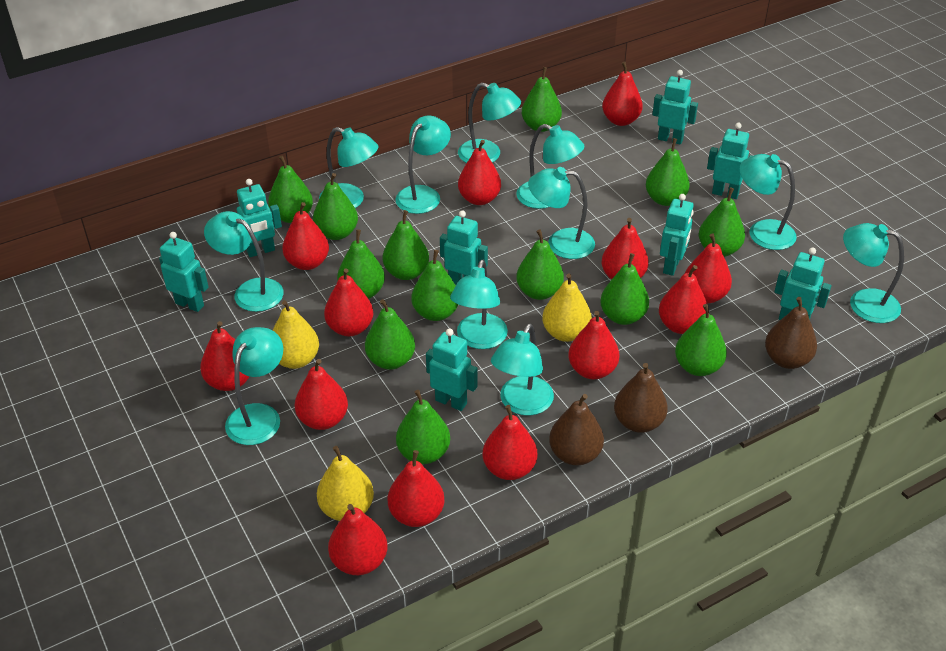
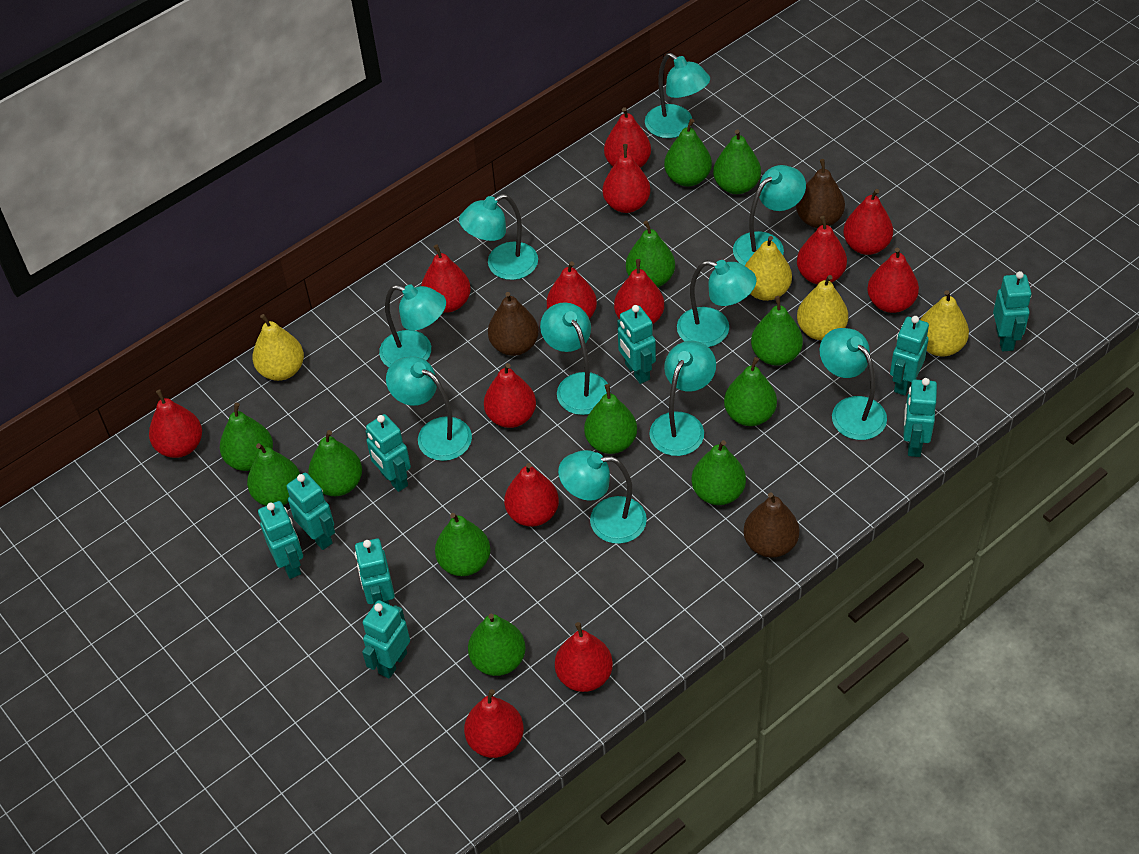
green pear: [268,155,313,223] [313,173,358,240] [337,229,385,299] [365,299,415,370] [383,210,429,280] [396,390,450,464] [412,250,459,321] [516,230,564,300] [522,67,562,132] [600,253,649,325] [646,138,690,206] [675,304,727,376] [699,187,745,257] = 13 -> [220,403,273,471] [247,443,300,506] [308,430,362,496] [435,513,491,576] [468,614,526,676] [584,384,637,454] [626,221,675,287] [664,119,712,187] [692,440,746,505] [713,129,761,194] [724,357,777,426] [751,296,803,366] = 12
turquoise lamp: [204,211,284,312] [225,327,283,445] [319,127,378,208] [395,115,451,214] [450,260,508,349] [458,83,521,163] [491,324,554,416] [516,124,584,209] [528,167,595,259] [740,154,797,250] [843,223,904,323] = 11 -> [379,284,446,367] [386,356,472,461] [459,194,538,280] [540,302,608,415] [558,450,647,544] [645,53,710,138] [649,341,716,456] [677,260,756,347] [733,165,806,266] [820,328,887,440] = 10
turquoise robot: [159,232,209,312] [237,179,282,257] [426,329,478,411] [440,210,488,285] [652,70,698,145] [660,194,694,276] [707,123,752,199] [774,247,831,320] = 8 -> [258,501,303,579] [287,473,335,550] [355,539,395,605] [362,600,410,679] [365,414,411,492] [617,305,656,384] [890,316,929,396] [903,378,937,457] [993,271,1032,351] = 9
yellow pear: [273,300,319,369] [317,446,374,521] [542,274,592,342] = 3 -> [252,314,304,381] [745,236,792,301] [797,275,848,340] [920,290,969,356] = 4

